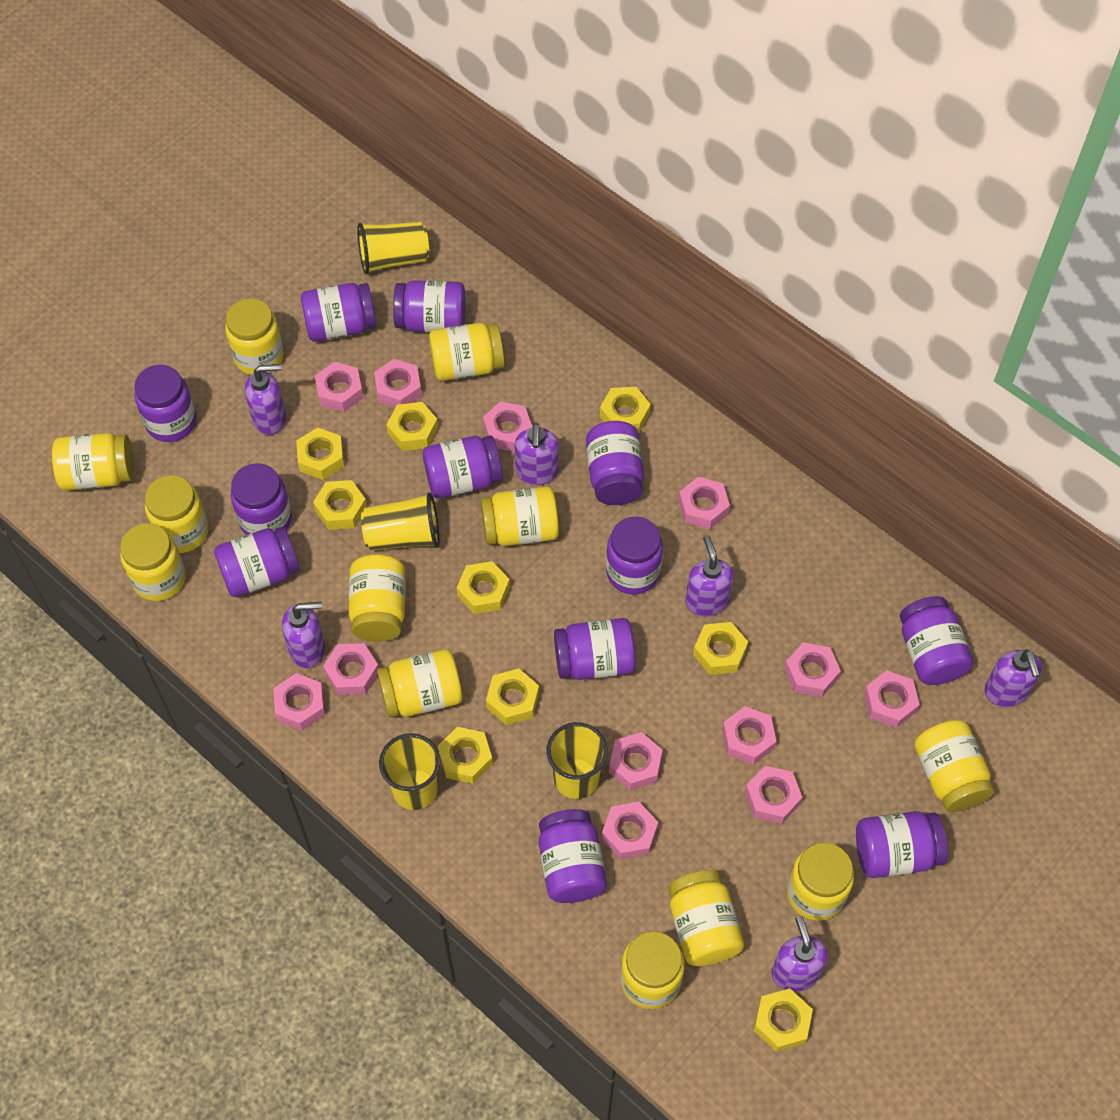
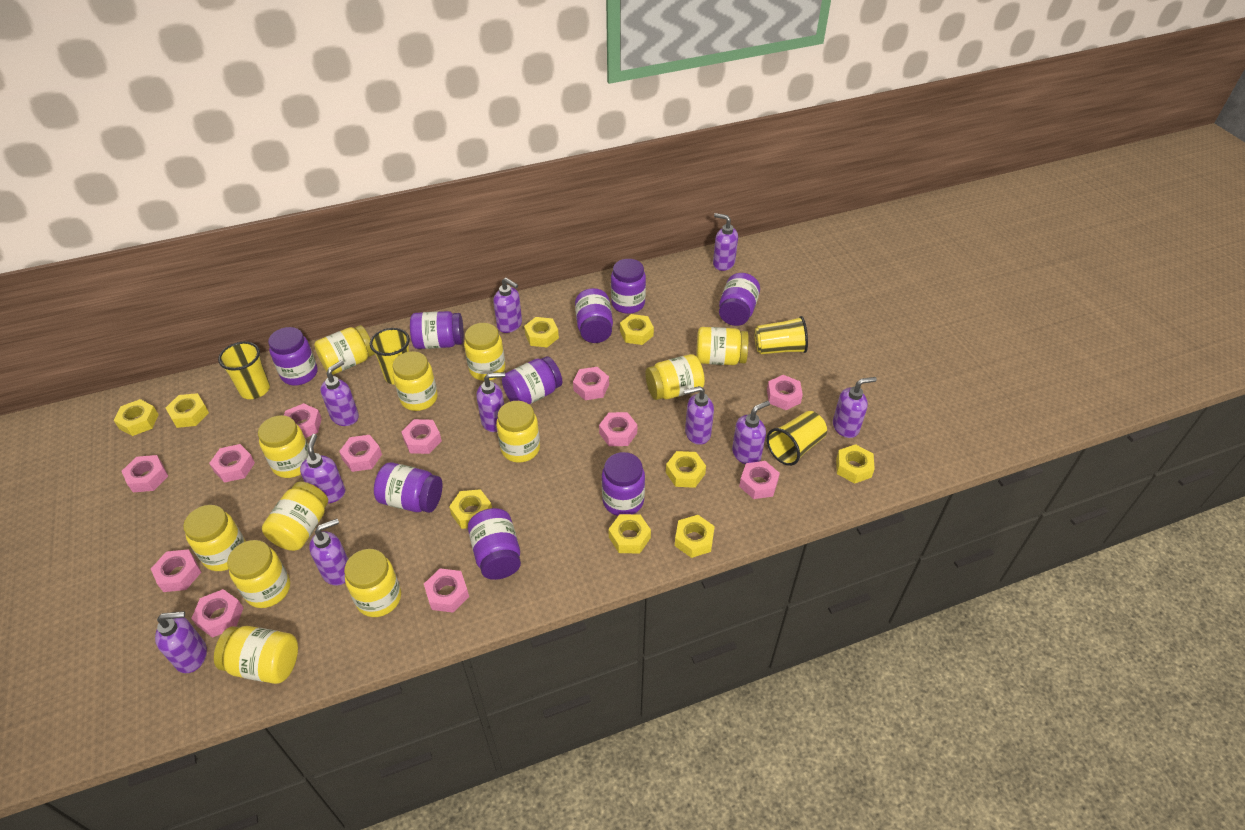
purple jar: [134,365,196,442] [214,526,300,597] [231,463,292,535] [301,283,376,342] [393,280,465,333] [423,435,503,499] [539,809,607,903] [554,618,636,680] [586,421,644,505] [606,517,663,595] [856,811,948,878] [900,596,973,685] = 12 -> [268,327,317,385] [374,462,443,513] [410,311,464,349] [468,508,521,580] [502,356,562,404] [575,288,613,343] [602,452,645,516] [611,259,646,314] [719,273,760,326] = 9
purple soap dispenser: [245,364,286,435] [282,602,325,668] [514,423,559,485] [685,535,734,616] [771,916,828,992] [984,649,1042,707] = 6 -> [155,611,207,673] [300,434,345,503] [309,519,348,585] [320,360,359,426] [476,372,505,432] [493,278,522,333] [684,386,714,445] [713,213,738,271] [732,401,770,465] [833,377,877,438] = 10

